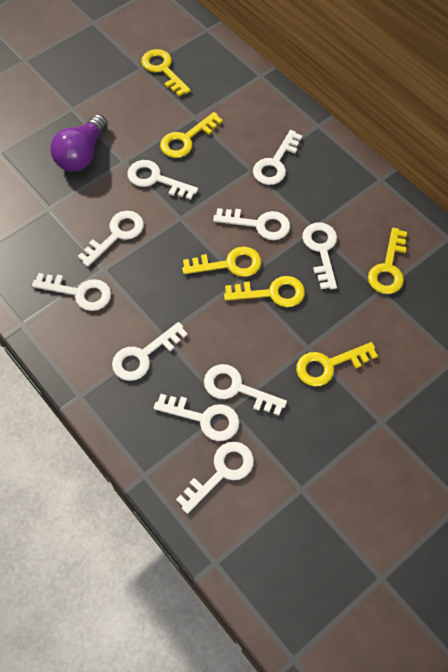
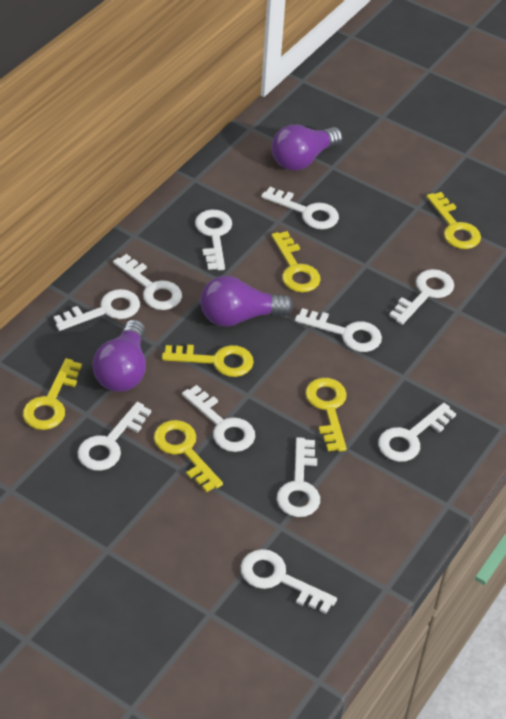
purple light bulb: [51,114,108,172] = 1 -> [92,319,146,392] [200,276,294,327] [272,124,343,171] = 3
white key: [32,273,111,311] [78,211,144,267] [112,322,188,381] [127,160,198,200] [154,394,239,441] [176,442,254,514] [204,364,287,416] [213,208,290,240] [253,130,302,185] [302,223,337,289] = 10 -> [54,289,140,331] [77,402,151,471] [113,254,182,310] [182,385,255,452] [195,210,232,270] [241,549,337,614] [261,187,339,229] [277,437,320,517] [295,308,382,352] [378,403,456,462] [389,269,454,325] = 11

